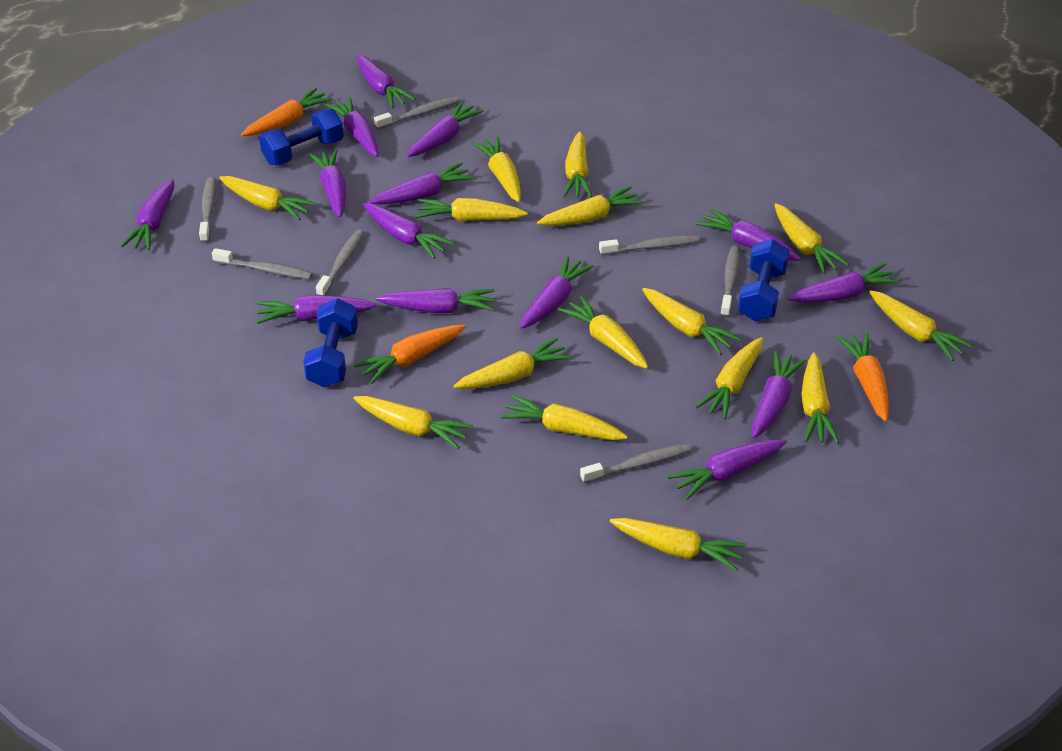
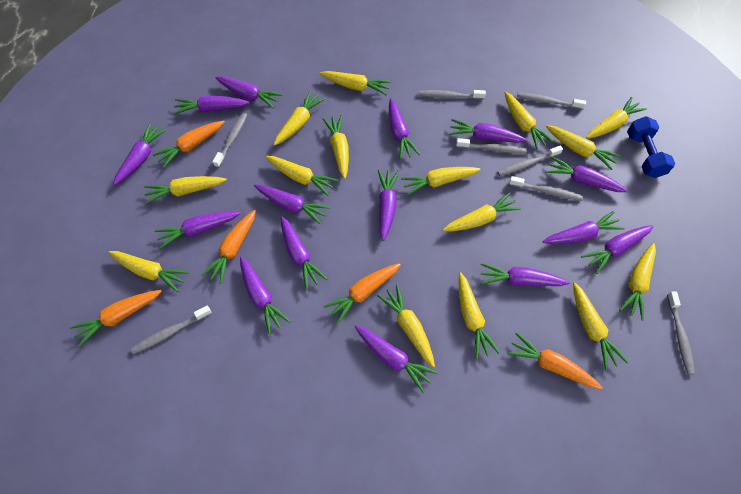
blue dumbbell: [259,109,344,165] [303,298,358,388] [738,239,790,321] = 3 -> [627,116,675,178] = 1
grey toothbrush: [199,177,216,243] [212,248,313,280] [316,229,365,295] [374,96,460,129] [580,443,692,483] [599,235,700,255] [720,246,740,317] = 7 -> [131,306,212,354] [213,113,247,168] [419,90,486,100] [456,138,527,154] [497,145,563,176] [509,176,583,201] [517,92,586,110] [667,292,695,375] = 8
orange carrot: [241,88,333,136] [354,325,466,384] [837,333,889,422] = 3 -> [70,290,162,347] [153,121,225,168] [201,210,256,284] [323,263,401,324] [507,333,603,389] = 5
purple carrot: [121,179,174,250] [257,295,377,324] [309,149,346,217] [325,97,378,157] [357,54,416,108] [363,203,454,258] [370,162,475,205] [376,288,495,313] [407,101,484,157] [520,256,594,329] [667,440,787,500] [696,209,801,261] [752,351,807,438] [788,263,901,302] = 14 -> [113,123,167,185] [155,212,240,249] [174,95,249,115] [215,76,283,108] [240,257,291,334] [254,184,330,225] [281,216,327,290] [355,325,438,393] [378,170,399,241] [389,98,420,159] [449,119,527,143] [480,263,570,286] [542,211,625,244] [546,156,628,192] [581,225,654,274] = 15

